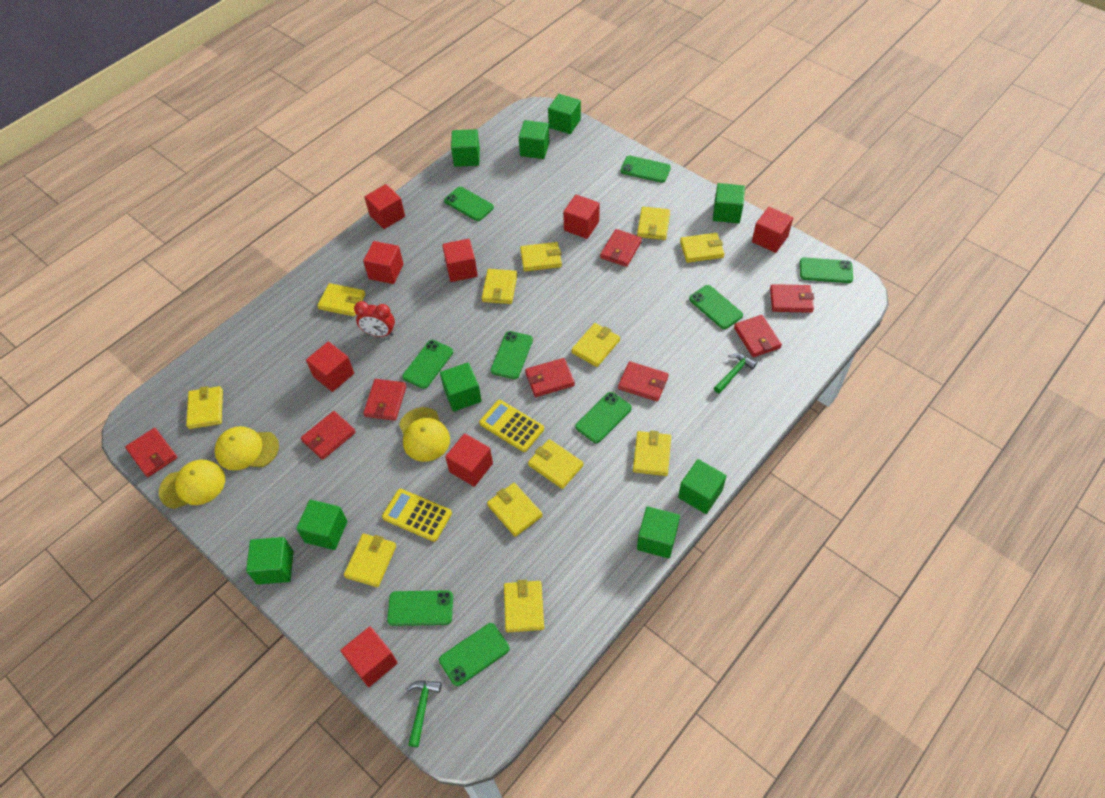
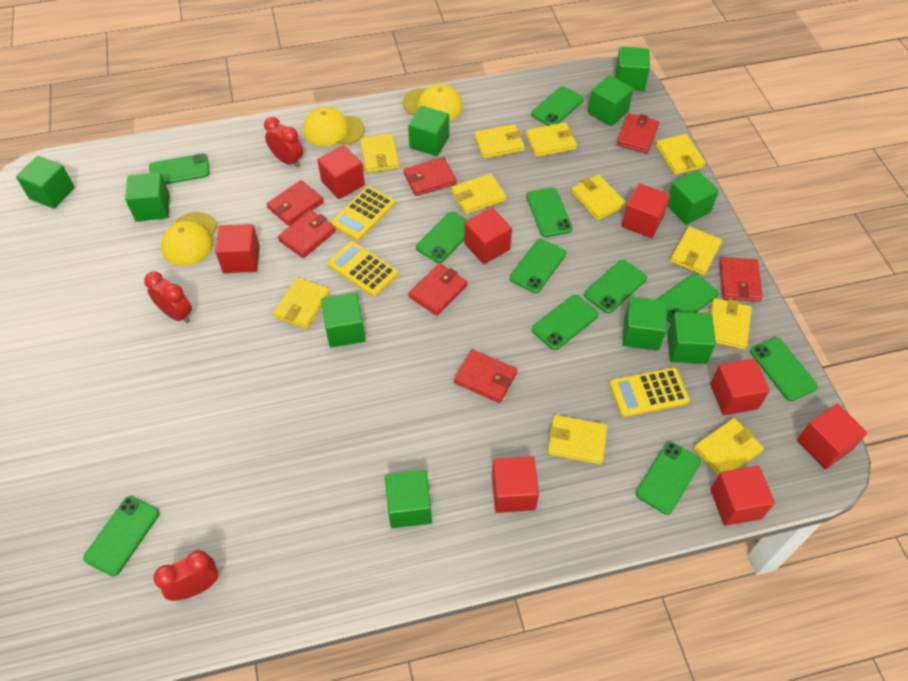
green cube: [246,537,293,584] [296,500,348,550] [440,362,482,412] [451,129,480,167] [519,120,550,159] [548,94,581,134] [637,506,680,559] [678,459,727,514] [713,183,745,224] = 9 -> [16,156,75,209] [125,172,170,221] [321,293,366,348] [385,470,432,528] [408,106,449,156] [588,75,634,126] [615,47,650,91] [622,297,667,351] [667,170,719,225] [667,312,716,364] = 10
green hammer: [406,680,442,747] [714,353,757,394] = 2 -> none = 0
green phone: [387,590,453,626] [402,340,453,389] [439,623,510,686] [444,187,494,221] [491,331,533,379] [575,392,632,443] [620,156,671,183] [689,285,743,329] [800,257,853,283] = 9 -> [83,496,159,576] [149,153,210,184] [416,212,468,263] [510,239,566,293] [526,187,573,237] [531,86,584,126] [532,295,599,350] [584,260,647,313] [636,441,701,515] [656,274,719,323] [750,337,818,401] = 11
red clock: [354,301,395,337] = 1 -> [144,271,192,323] [153,550,218,601] [264,117,303,168] = 3
red wallet: [125,428,177,477] [301,411,356,460] [363,379,406,421] [525,358,575,397] [600,229,642,267] [618,361,668,402] [734,315,782,357] [770,284,814,313] = 8 -> [266,180,324,226] [278,210,336,258] [403,157,456,196] [408,263,467,316] [454,350,517,403] [616,113,659,154] [719,257,763,302] = 7
yellow calculator: [382,489,452,542] [479,400,544,452] = 2 -> [327,241,398,297] [331,186,395,241] [610,367,690,417] = 3
yellow wallet: [186,386,223,429] [317,283,366,316] [344,534,396,587] [482,269,517,304] [487,483,543,537] [504,580,544,632] [520,242,562,272] [528,439,583,489] [571,323,620,367] [633,430,671,476] [637,207,670,240] [680,233,725,263] = 12 -> [273,277,330,329] [360,134,399,173] [451,173,506,214] [474,124,525,159] [526,122,577,157] [547,415,608,465] [571,175,626,220] [656,134,706,175] [670,226,722,276] [694,418,764,475] [710,298,752,350] = 11

